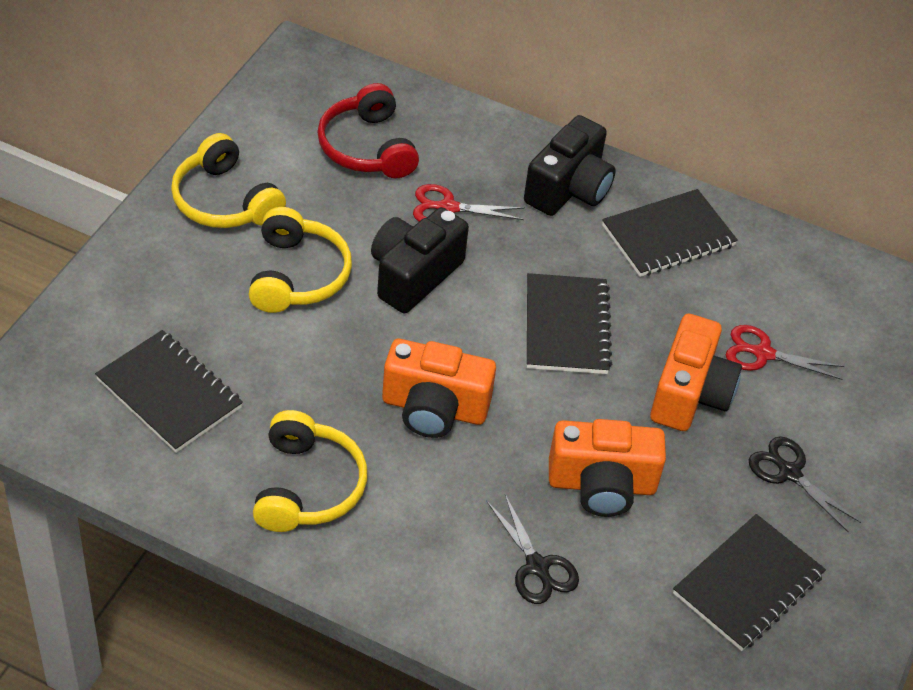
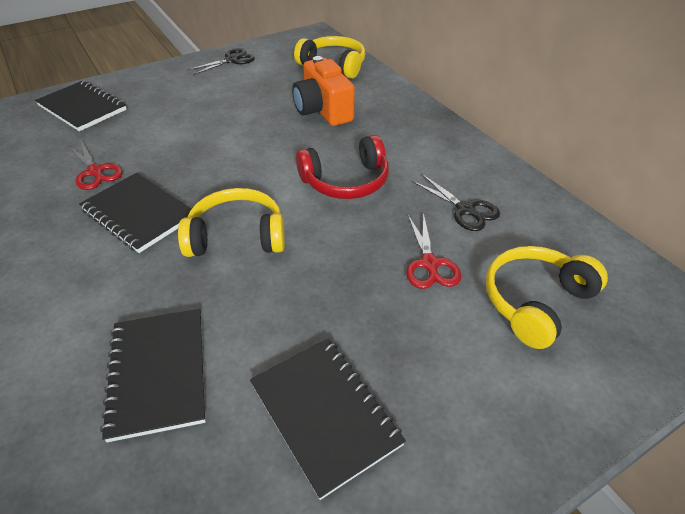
black camera: [371,207,469,313] [524,115,616,216] = 2 -> none = 0
orange camera: [382,339,496,438] [549,419,666,517] [650,314,742,431] = 3 -> [292,56,355,126] = 1

